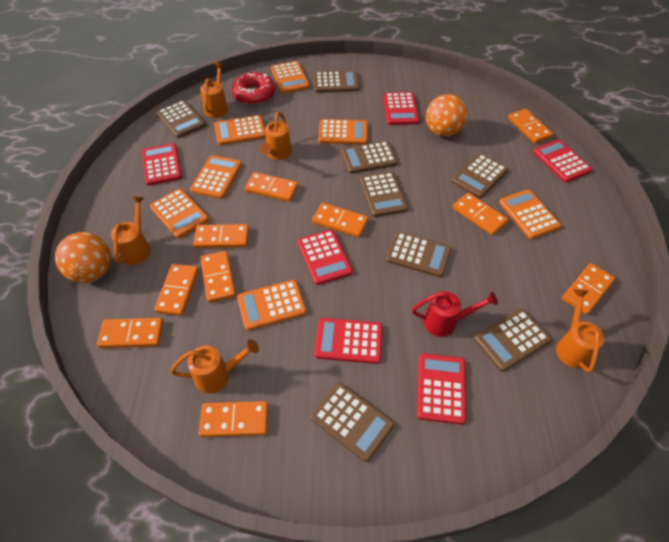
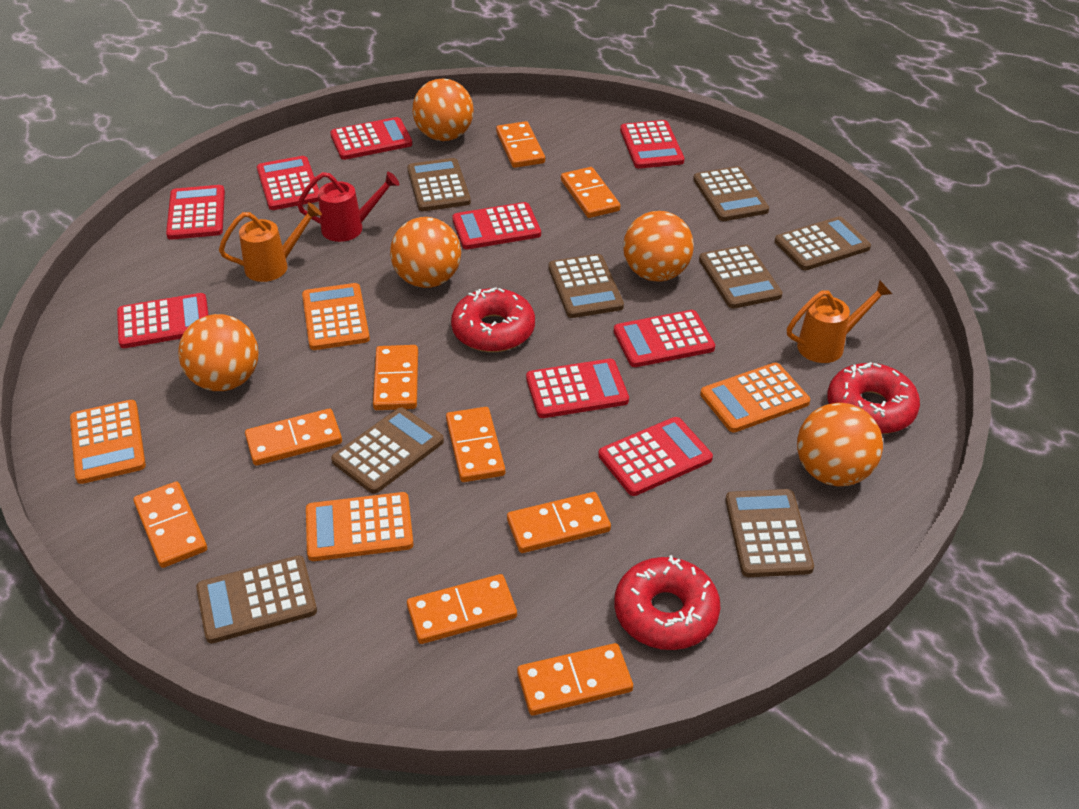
orange ball: [55,232,111,283] [426,94,467,137] = 2 -> [178,314,259,391] [390,217,461,288] [412,79,474,141] [623,211,694,282] [797,403,883,486] = 5
orange calculator: [150,189,209,238] [190,155,242,199] [214,115,266,145] [237,280,307,331] [271,61,310,94] [318,119,368,145] [499,189,561,239] = 7 -> [70,400,146,484] [302,283,370,350] [306,492,413,561] [700,363,810,432] = 4
orange domino: [97,318,163,348] [154,264,199,316] [193,224,249,248] [199,401,268,437] [200,251,236,303] [245,172,298,202] [312,203,368,238] [452,193,508,235] [508,109,553,144] [562,263,615,315] = 10 -> [133,481,207,568] [245,409,342,466] [373,345,418,410] [407,574,517,644] [446,407,505,482] [496,121,545,168] [507,492,611,553] [517,643,633,715] [561,167,620,218] = 9
orange watering can: [111,196,151,265] [170,339,259,393] [200,62,228,118] [260,111,292,160] [556,289,604,373] = 5 -> [219,202,322,282] [787,280,892,363] = 2
red calculator: [142,143,182,186] [298,230,353,285] [314,318,382,364] [383,92,419,125] [417,353,466,425] [533,140,592,183] = 6 -> [117,293,208,348] [166,185,225,240] [257,156,319,210] [330,117,412,160] [452,202,541,249] [526,359,629,418] [598,417,713,496] [614,310,715,367] [620,120,684,169] = 9
red donut: [232,72,275,105] = 1 -> [451,287,535,352] [614,555,720,650] [827,362,920,434] = 3

